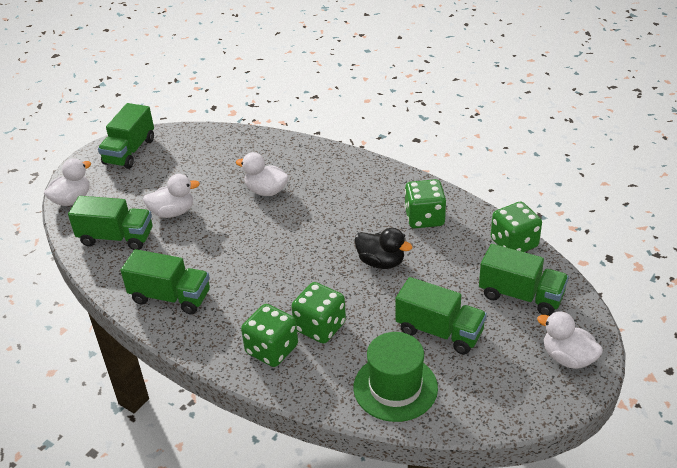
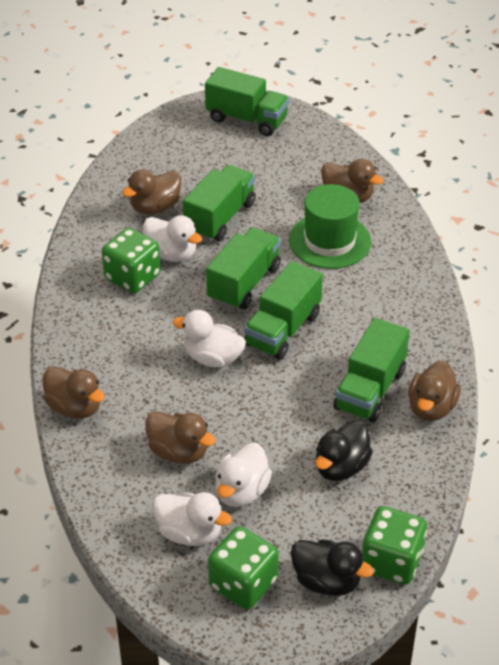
black duck: [354,228,412,269] = 1 -> [291,539,374,596] [315,421,373,481] = 2
brown duck: none = 0 -> [43,366,105,419] [122,169,181,215] [145,411,216,464] [321,159,383,203] [408,361,461,421] = 5
green dice: [241,304,298,367] [291,282,346,344] [405,179,446,228] [491,202,542,252] = 4 -> [102,228,161,293] [208,526,279,609] [362,506,427,584] = 3

